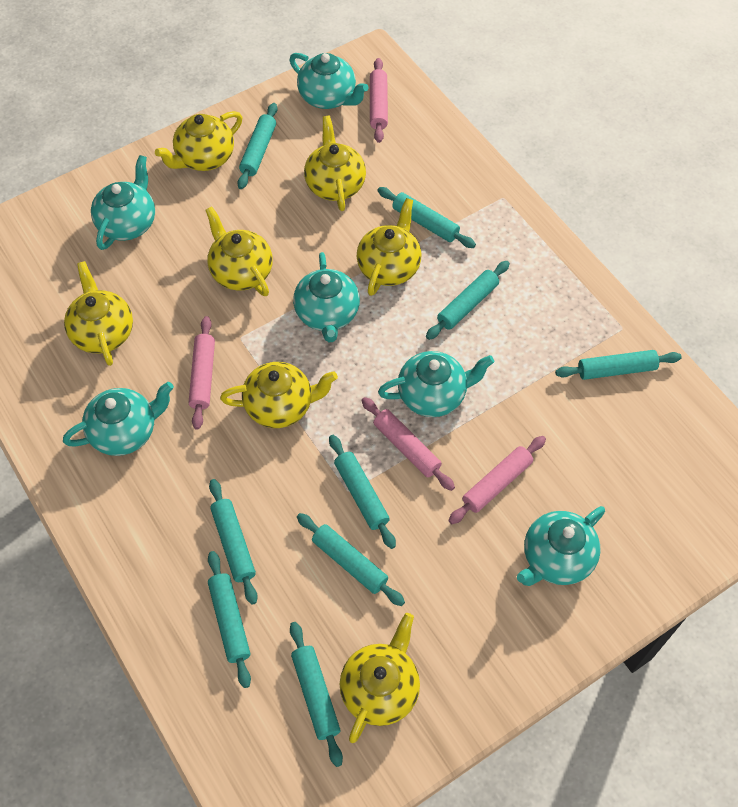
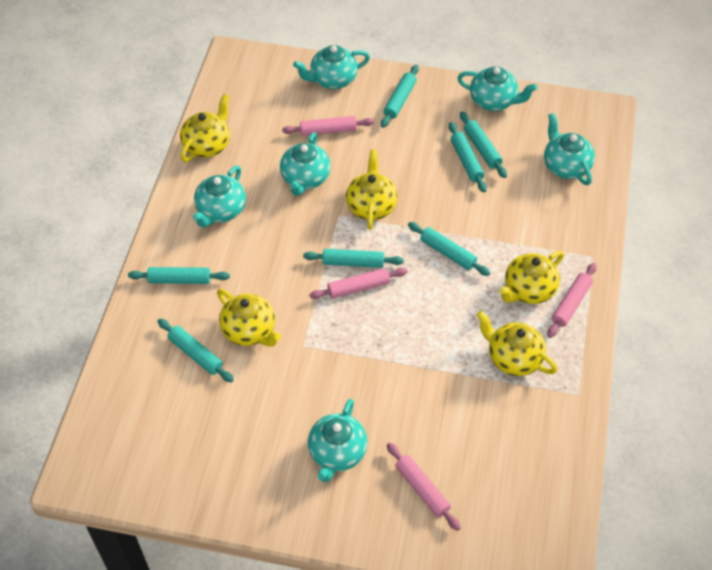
turquoise rolling pin: [208,551,251,688] [209,479,258,605] [237,103,278,189] [290,622,343,767] [297,513,405,606] [329,435,396,549] [377,187,476,248] [426,261,510,340] [555,350,682,380] = 9 -> [128,267,230,284] [158,319,234,382] [303,249,404,268] [381,65,419,128] [408,222,490,276] [449,122,487,193] [460,111,507,178] = 7
yellow teapot: [64,261,133,366] [155,111,242,171] [205,206,273,296] [220,362,338,428] [304,116,366,211] [340,613,420,743] [357,198,421,296] = 7 -> [180,94,230,162] [217,289,281,347] [346,150,398,230] [477,311,558,376] [499,251,564,304] = 5

